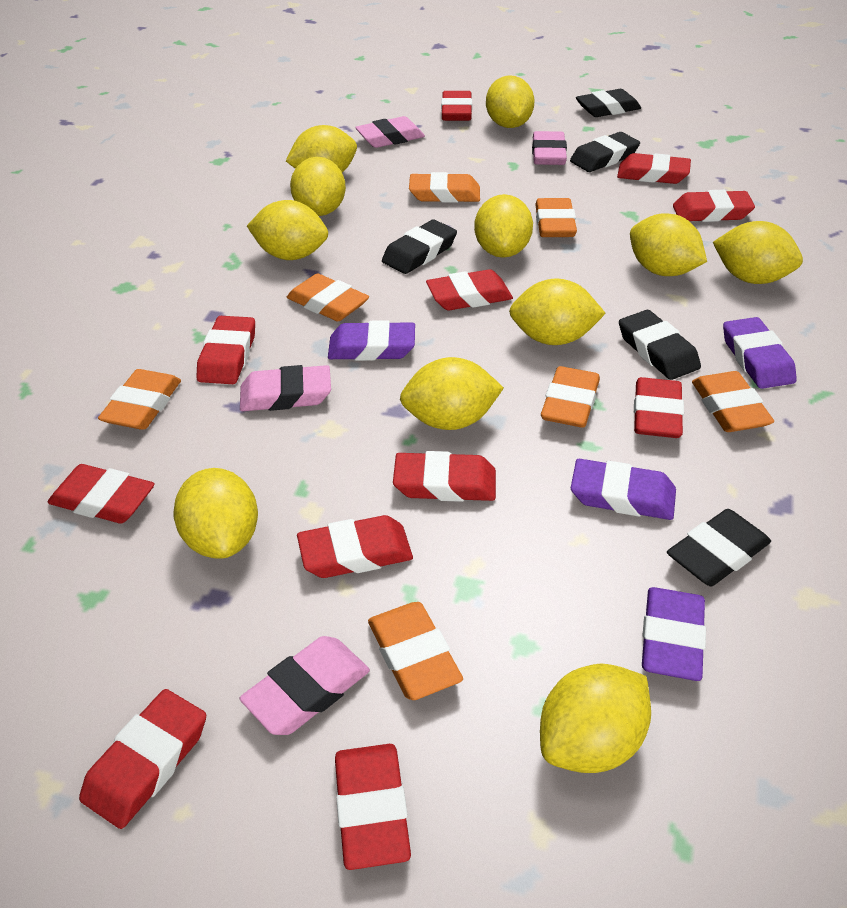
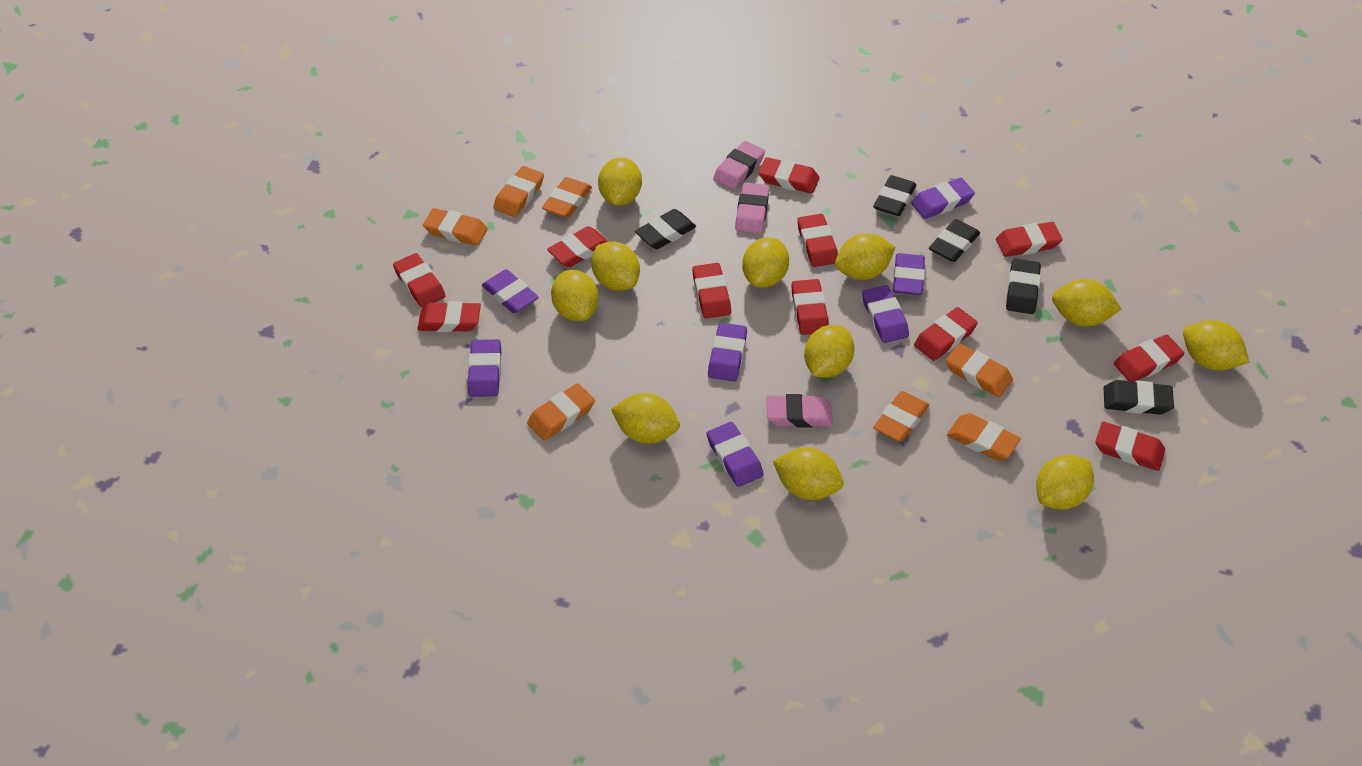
pink eraser: [240,365,331,411] [240,636,370,735] [355,116,425,148] [532,131,567,165] = 4 -> [713,141,765,190] [735,183,769,234] [767,394,833,428] = 3
purple eraser: [328,320,415,361] [571,459,676,520] [642,587,706,681] [723,317,797,389] = 4 -> [468,339,501,397] [482,269,539,313] [707,422,764,487] [708,323,747,381] [862,285,909,343] [893,253,925,295] [911,178,975,219] = 7

